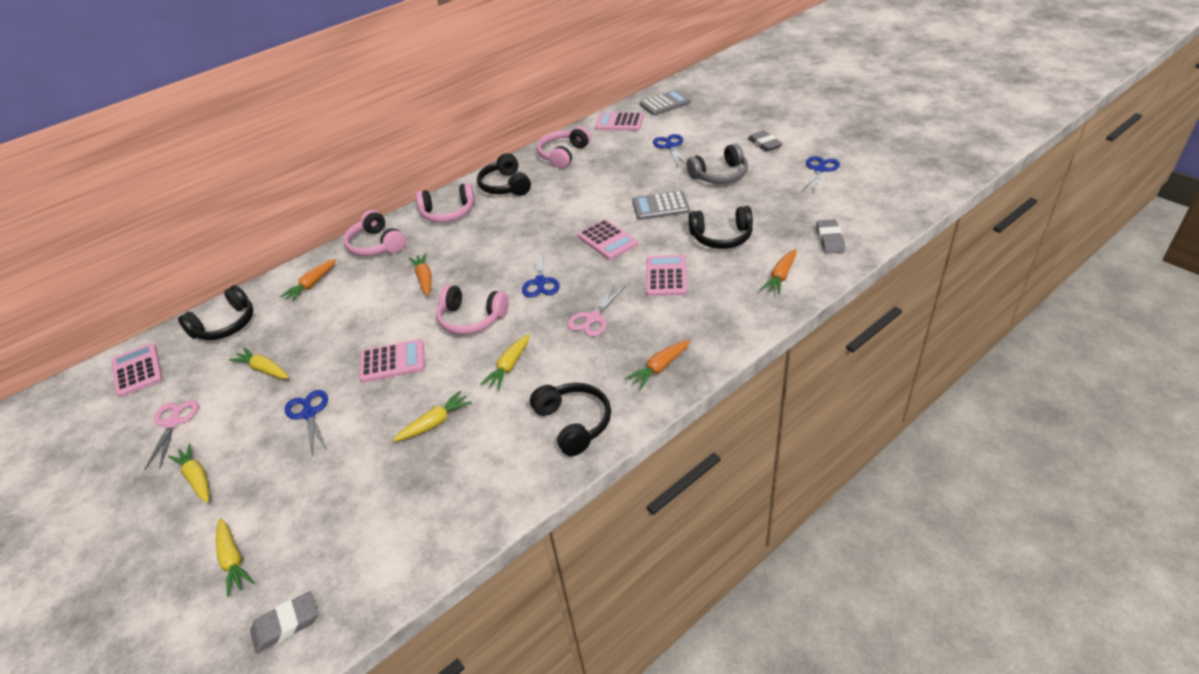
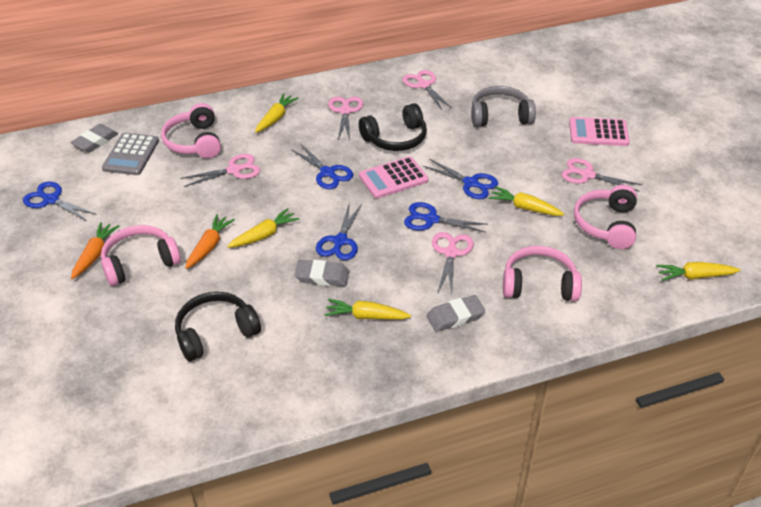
black headphones: [178,285,253,340] [477,153,531,196] [530,383,611,456] [689,206,753,249] = 4 -> [175,292,261,361] [359,103,427,151] = 2
blue scissors: [285,390,328,456] [522,249,560,298] [653,134,687,166] [802,156,840,193] = 4 -> [23,182,97,221] [291,143,353,189] [316,202,362,260] [404,202,488,233] [423,159,498,199] = 5
grey calculator: [632,190,690,220] [640,90,690,115] = 2 -> [102,133,159,175] = 1
orange carrot: [280,259,336,302] [409,253,431,296] [625,340,690,389] [760,249,796,295] = 4 -> [71,222,119,279] [185,214,235,269] = 2
pink calculator: [111,343,162,397] [359,339,425,382] [578,219,638,260] [595,112,644,131] [646,255,687,296] = 5 -> [359,156,428,199] [569,117,630,146] = 2
pink scissors: [144,400,199,470] [567,284,625,336] = 2 -> [180,154,260,187] [328,97,363,140] [403,70,452,110] [432,232,474,294] [562,158,642,192] = 5

